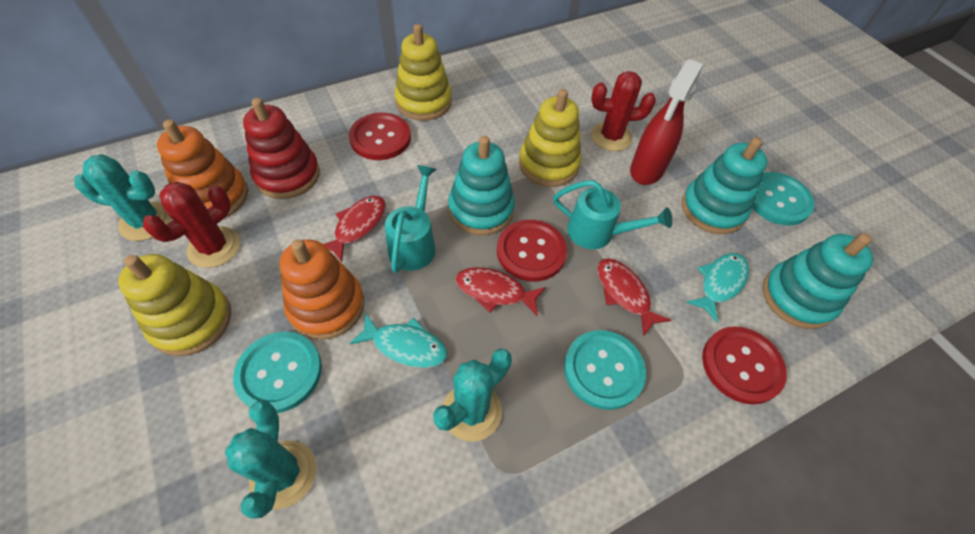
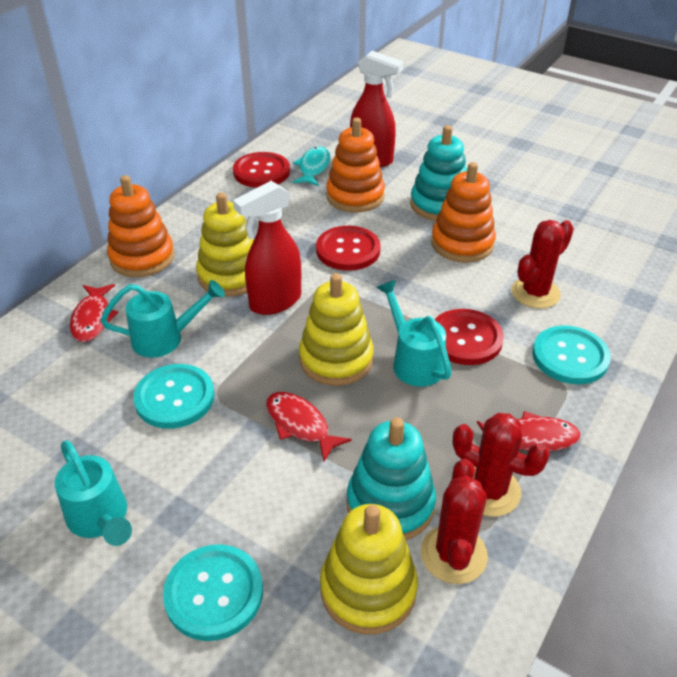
orange stacking toy: [157,120,248,218] [280,239,364,340] = 2 -> [107,175,175,277] [326,118,385,213] [431,162,496,263] = 3
red cactus: [143,182,240,268] [591,71,656,151] = 2 -> [421,459,488,584] [453,413,550,517] [512,220,574,309] = 3
red spray bottle: [630,59,703,185] = 1 -> [233,181,301,315] [350,51,404,167] = 2
red stacking toy: [243,98,320,199] = 1 -> none = 0
turquoise cactus: [74,154,171,241] [225,400,316,518] [433,348,512,442] = 3 -> none = 0
turquoise fish: [349,314,447,368] [686,253,749,322] = 2 -> [293,146,330,186] = 1
turquoise stacking toy: [448,136,515,235] [682,137,767,234] [762,233,873,329] = 3 -> [347,418,436,540] [410,125,467,221] = 2
turquoise watering can: [385,165,436,273] [553,180,673,249] = 2 -> [55,440,132,546] [100,280,225,358] [377,280,451,387] = 3

